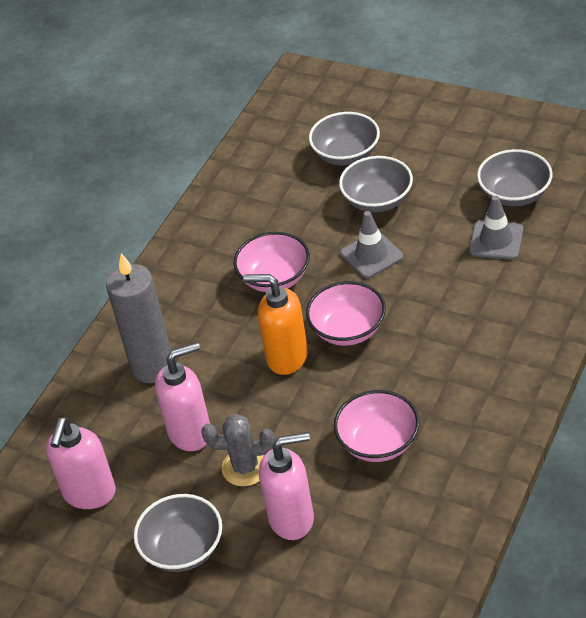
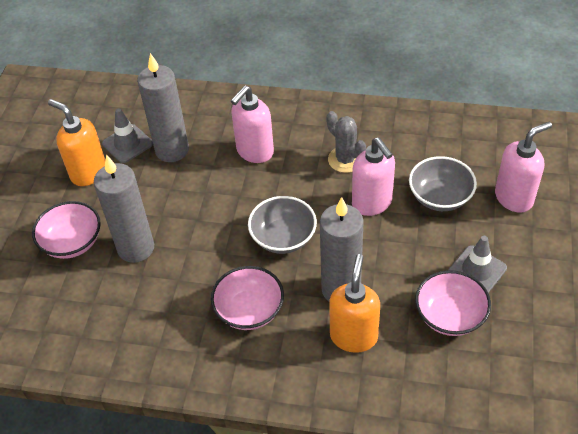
grey bowl: [134,494,222,572] [309,112,380,165] [339,156,413,212] [477,149,553,206] = 4 -> [248,196,317,254] [409,156,477,211] = 2
grey candle: [106,253,171,383] = 1 -> [94,155,154,263] [137,53,189,162] [320,197,364,302] = 3
orange soap dispenser: [244,274,308,375] = 1 -> [48,99,105,186] [329,254,380,353] = 2

